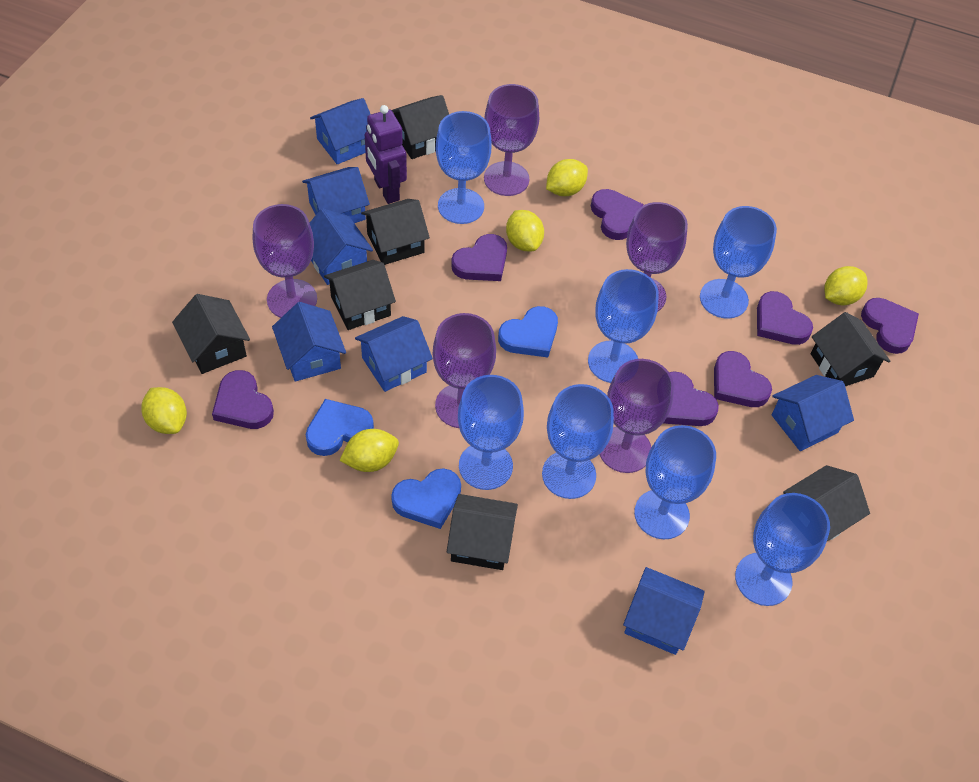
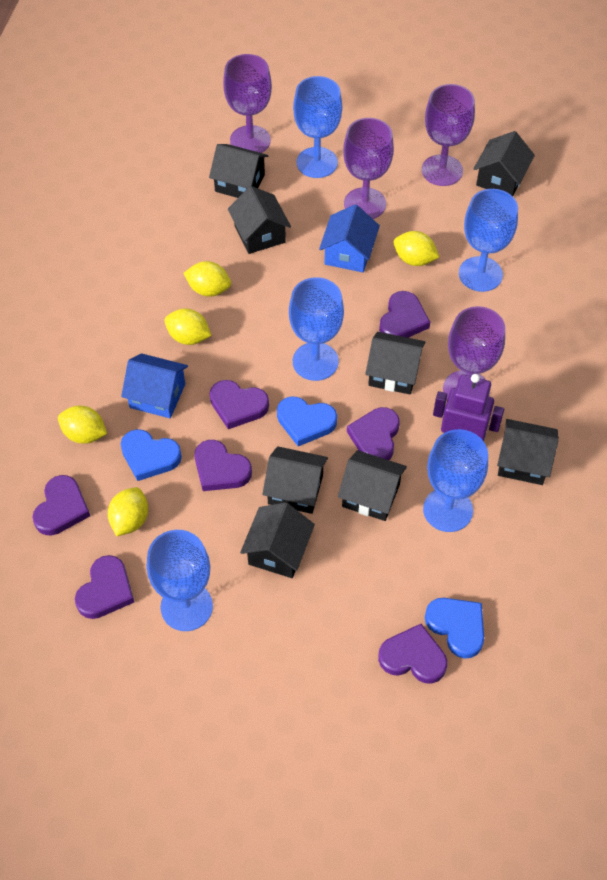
black house: [172,294,250,374] [324,260,396,330] [361,199,430,265] [392,95,449,159] [447,494,518,570] [783,465,870,541] [811,312,890,386] = 7 -> [209,144,268,198] [228,186,291,254] [240,502,315,578] [262,446,328,514] [338,450,407,521] [365,332,425,394] [474,131,535,196] [497,419,559,485] = 8
blue goblet: [436,111,492,224] [458,375,524,490] [542,384,614,499] [588,269,659,383] [634,425,716,539] [700,206,777,319] [735,493,830,606] = 7 -> [147,530,213,631] [289,277,344,381] [293,76,342,178] [423,429,488,532] [459,189,518,292] = 5
blue house: [272,302,346,381] [302,167,370,223] [310,98,371,164] [310,208,373,285] [355,316,433,392] [623,567,705,655] [772,375,854,451] = 7 -> [121,353,188,418] [319,204,380,272] = 2
purple goblet: [253,204,317,318] [433,313,496,428] [484,84,539,196] [599,359,674,473] [626,202,688,312] = 5 -> [223,54,272,153] [343,118,394,219] [422,84,475,186] [443,306,505,399] = 4

